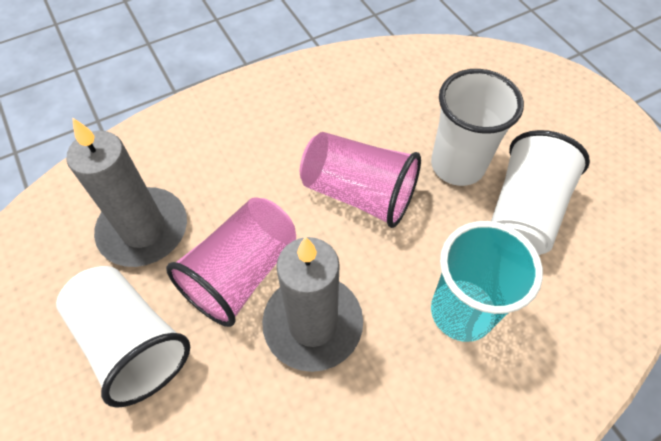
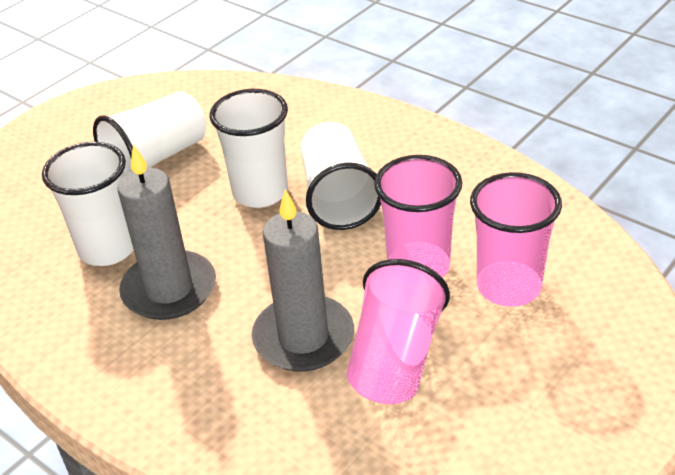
pink cup: [166,197,296,327] [300,132,421,228] = 2 -> [346,259,450,404] [374,155,462,278] [470,172,562,307] = 3
turquoise cup: [431,221,543,342] = 1 -> none = 0
white cup: [56,266,190,407] [431,69,524,186] [491,130,590,255] = 3 -> [42,142,134,266] [93,91,206,176] [210,89,288,208] [300,122,381,230] = 4

